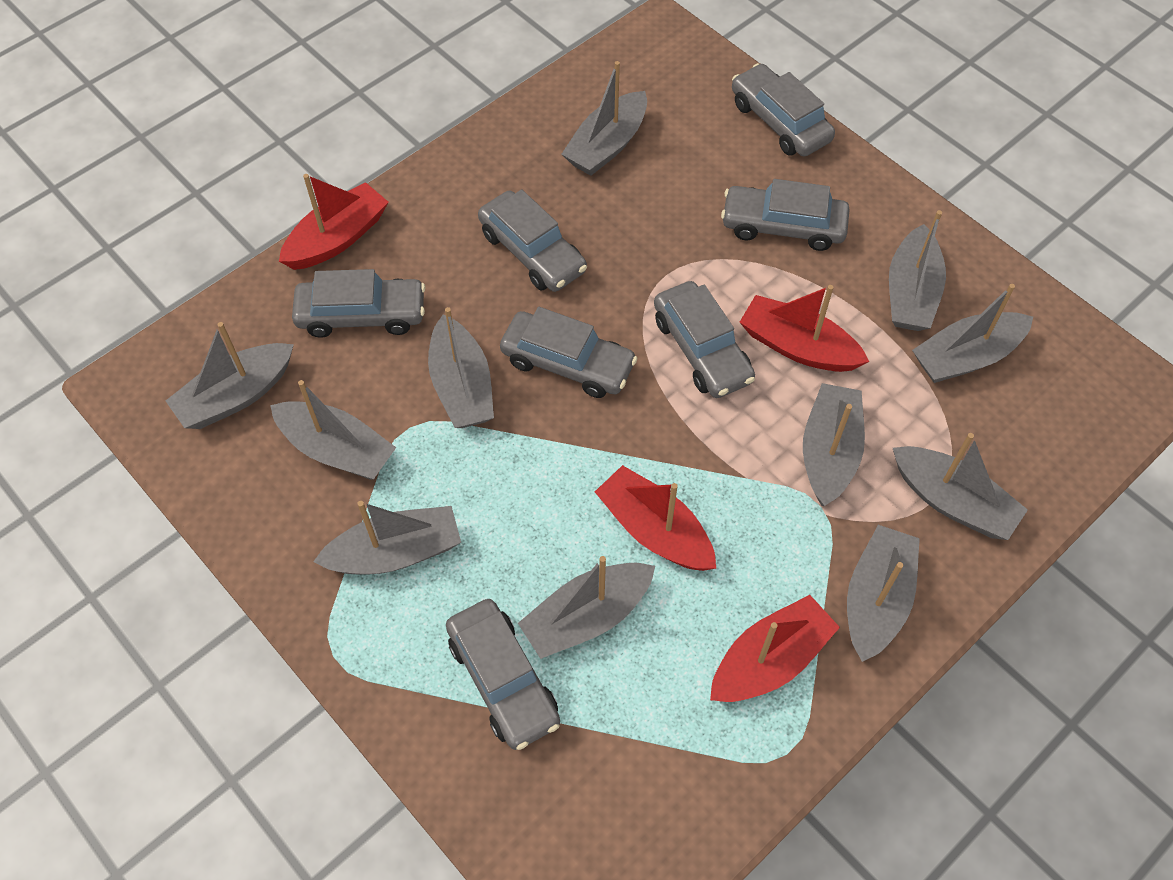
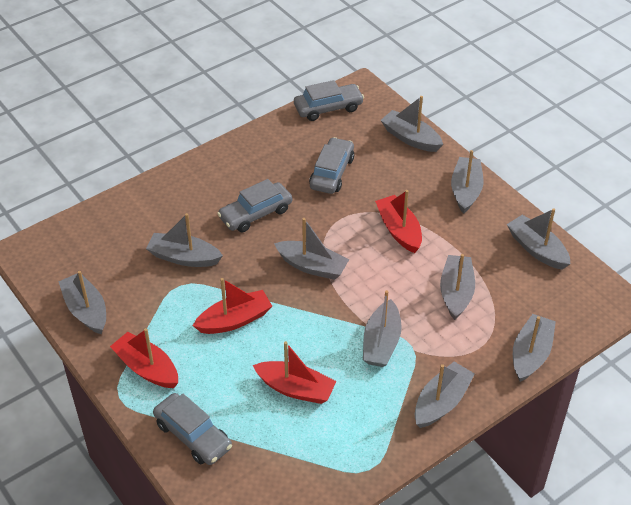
grey boat: [166,322,294,429] [270,380,396,480] [313,501,461,574] [428,307,494,428] [518,556,655,659] [561,61,647,176] [803,383,865,506] [847,525,920,662] [889,210,946,331] [893,433,1028,540] [912,284,1033,383] = 11 -> [58,271,106,334] [146,213,223,267] [274,218,349,280] [363,290,402,367] [380,96,443,152] [415,362,475,428] [440,254,475,320] [451,150,483,214] [507,208,570,270] [513,314,556,382] = 10
grey car: [292,269,426,338] [446,599,560,750] [478,189,587,292] [500,307,638,398] [654,281,755,398] [721,179,850,251] [732,63,835,157] = 7 -> [153,393,232,465] [217,179,292,232] [294,80,364,121] [309,137,354,194] = 4

